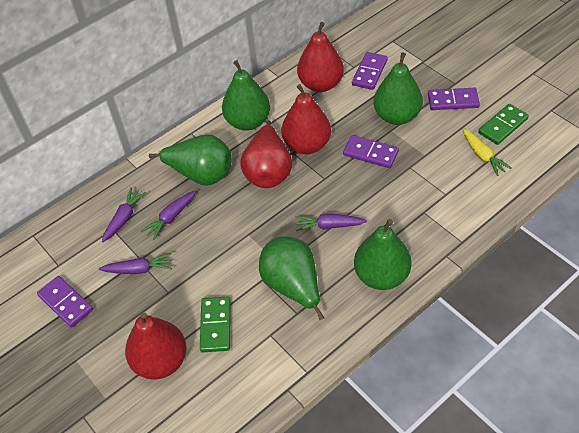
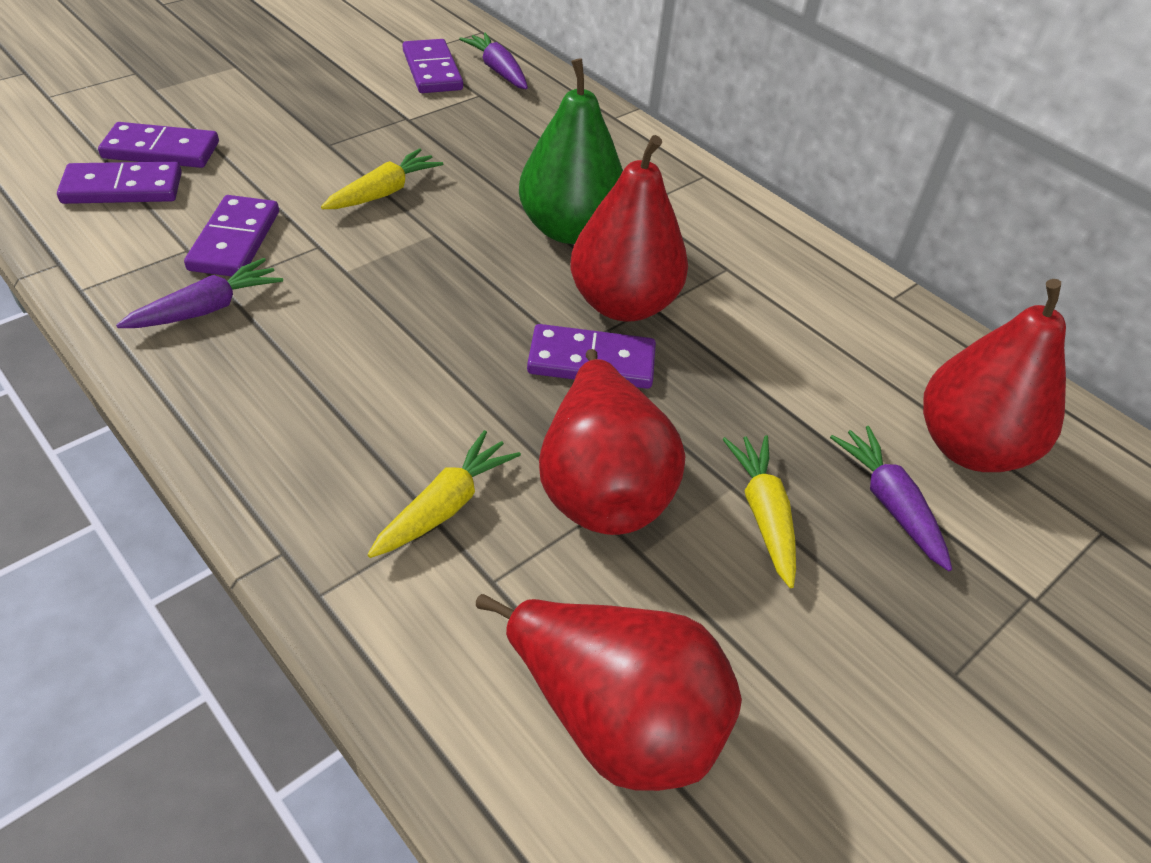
green domino: [200,296,231,352] [478,104,529,145] = 2 -> none = 0
green pear: [149,134,231,186] [222,60,270,131] [259,236,324,320] [354,219,412,290] [374,53,423,125] = 5 -> [519,58,623,244] = 1
purple carrot: [99,253,172,274] [102,187,146,242] [141,190,196,240] [295,214,367,231] = 4 -> [116,258,283,328] [459,33,528,89] [830,426,952,571] = 3
purple domino: [37,276,93,328] [343,135,399,168] [352,52,388,90] [428,88,480,110] = 4 -> [57,162,182,204] [98,122,219,168] [184,195,279,276] [403,39,463,93] [527,324,656,389] = 5
yellow carrot: [462,128,512,176] = 1 -> [321,148,443,209] [367,430,521,558] [722,435,796,588] = 3

